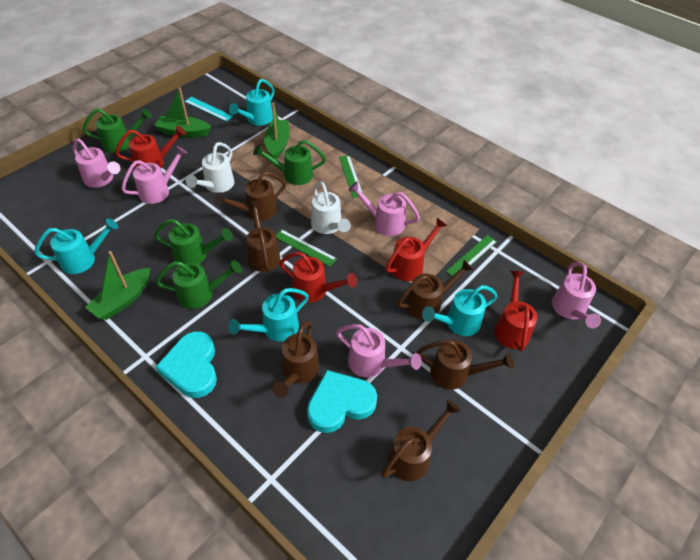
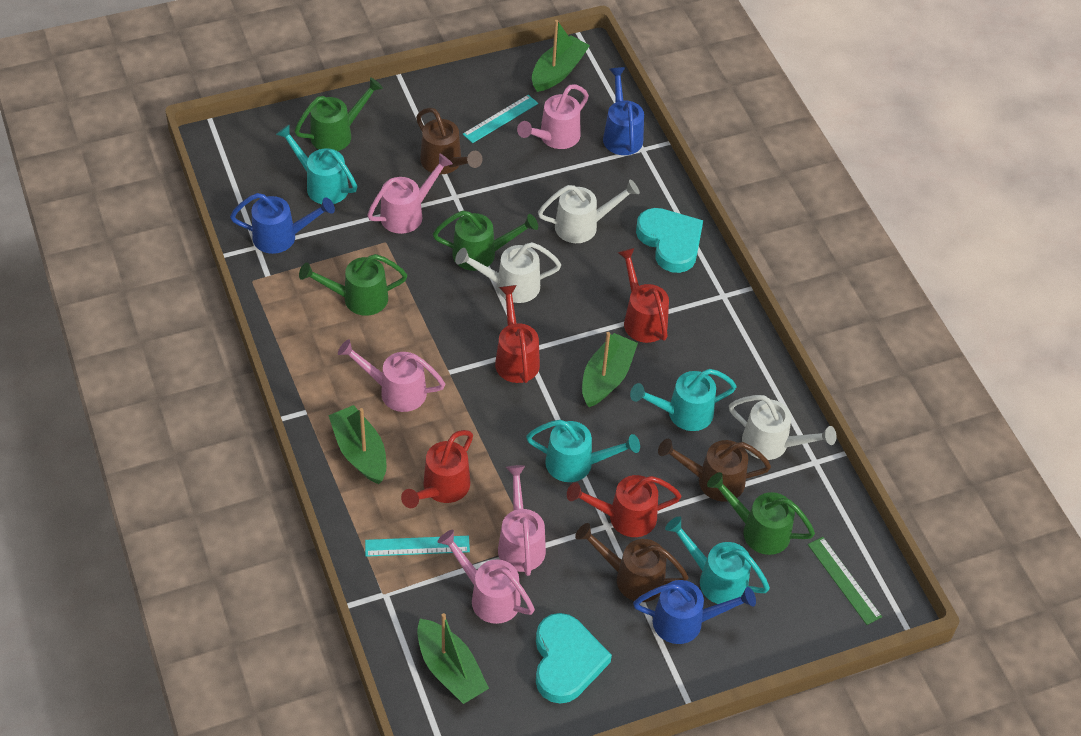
blue watering can: none = 0 -> [230,193,335,254] [603,67,644,155] [633,580,756,644] = 3
brown watering can: [215,172,286,221] [246,201,280,272] [272,321,319,398] [381,399,461,481] [397,260,474,320] [417,339,514,390] = 6 -> [416,108,483,174] [575,523,689,602] [658,439,771,502] = 3
green boat: [85,251,150,320] [155,87,211,138] [264,103,290,159] = 3 -> [328,405,387,484] [417,613,489,704] [532,20,590,92] [582,332,638,407] = 4
green ruler: [276,229,337,267] [339,155,363,198] [446,235,497,276] = 3 -> [808,537,882,625] = 1
turquoise ruler: [185,97,233,121] = 1 -> [365,536,470,557] [463,95,538,143] = 2
white watering can: [186,142,234,193] [311,182,351,234] = 2 -> [455,242,561,303] [538,180,640,243] [729,395,837,460] = 3

